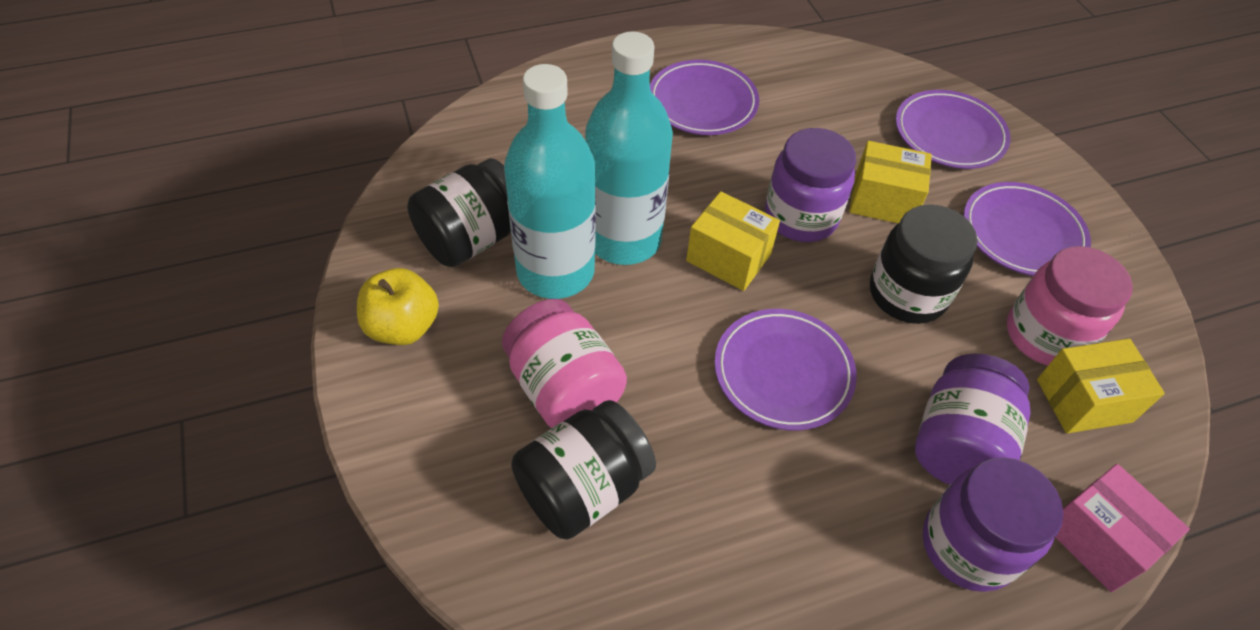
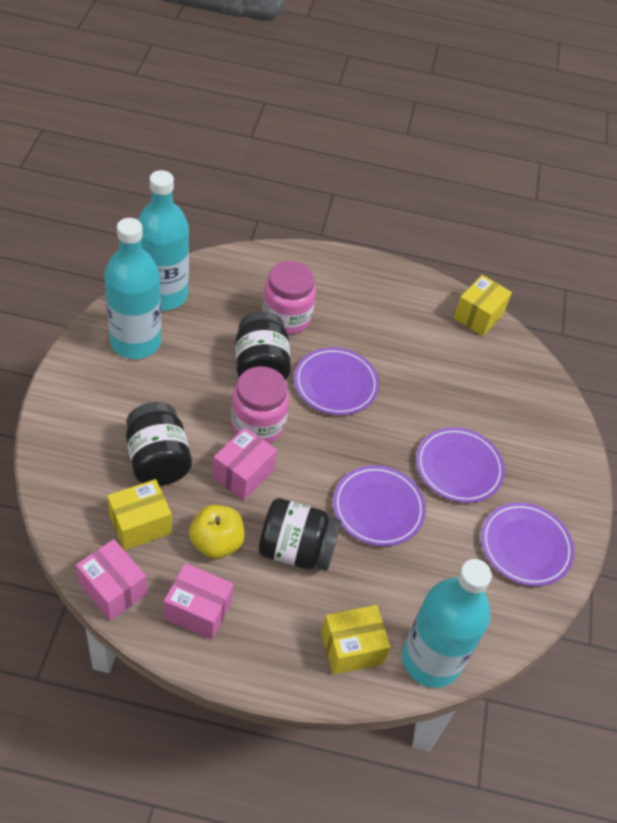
pink box: [1055,464,1190,592] = 1 -> [76,539,147,621] [164,563,233,640] [213,427,277,500] = 3
purple jar: [765,128,856,242] [915,354,1031,485] [923,457,1063,592] = 3 -> none = 0
turquoise bottle: [504,64,596,299] [585,31,673,265] = 2 -> [104,218,161,359] [138,170,189,310] [402,559,492,688] = 3

